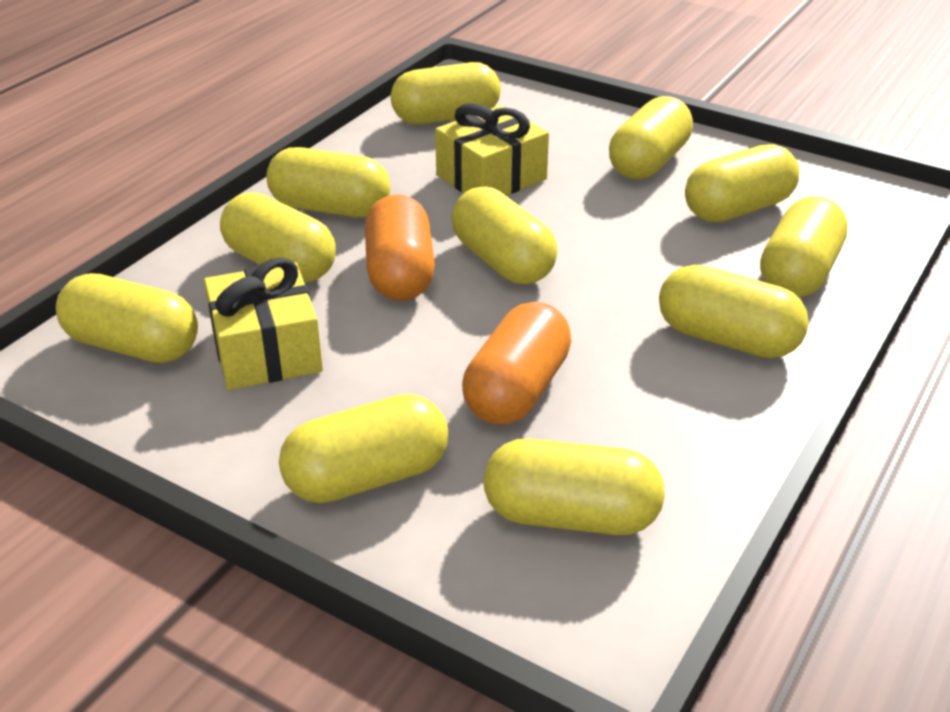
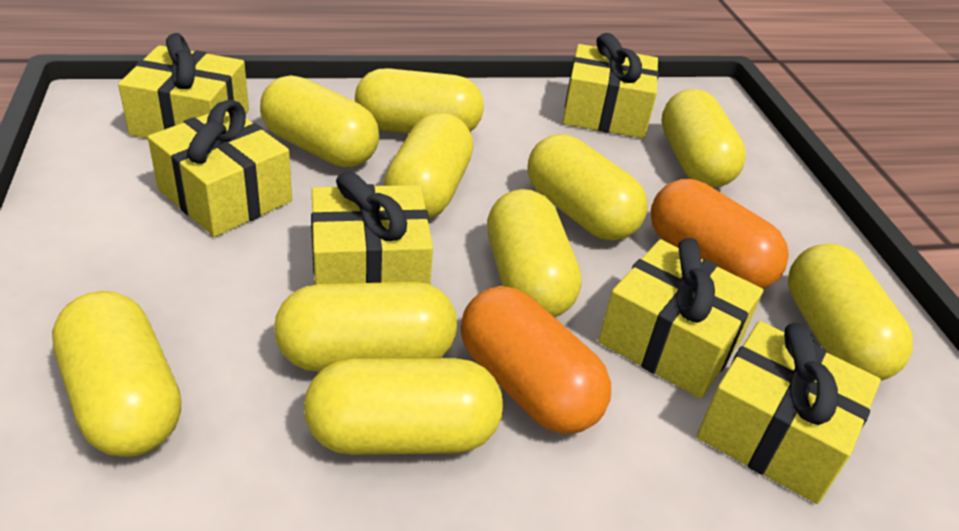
yellow capsule: [56,273,198,363] [220,192,336,282] [266,147,391,217] [279,394,448,503] [391,62,501,124] [451,187,558,284] [484,438,665,535] [609,96,693,179] [659,265,809,358] [685,144,799,222] [760,196,848,297] = 11 -> [52,291,181,457] [260,75,379,167] [274,282,457,372] [304,358,503,455] [355,68,484,133] [384,113,473,219] [487,189,582,318] [527,134,648,241] [661,89,746,188] [788,243,913,381] = 10
yellow gift: [204,258,323,390] [435,103,549,196] = 2 -> [118,33,249,138] [148,100,292,237] [311,171,433,285] [563,33,659,138] [598,238,763,399] [697,321,881,504] = 6

